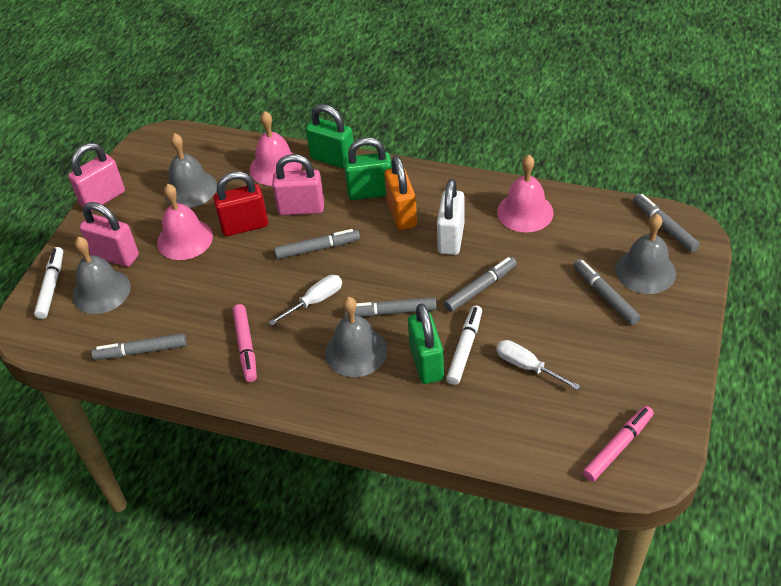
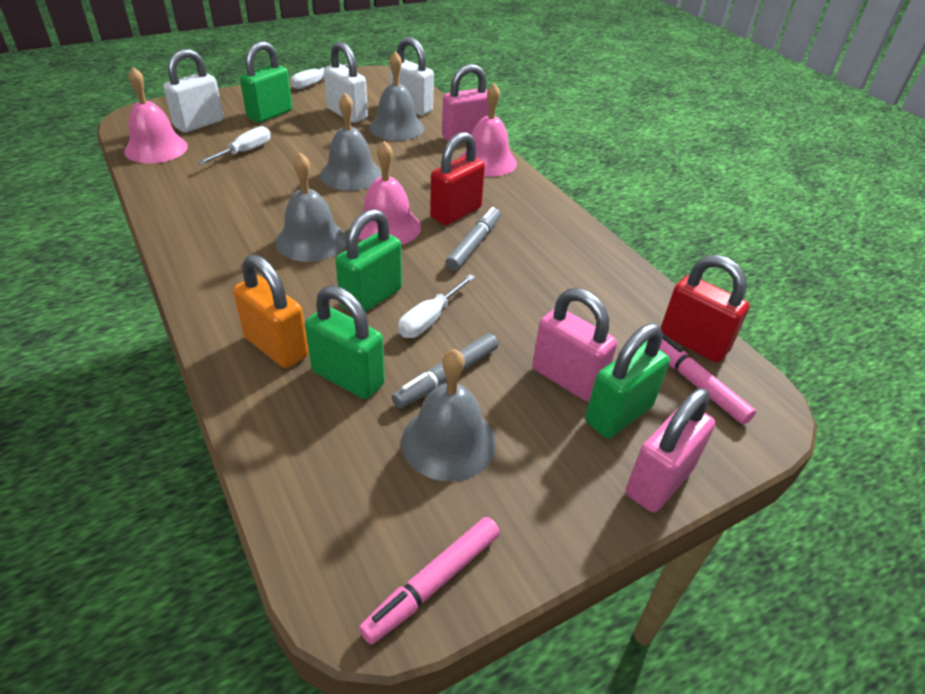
green padlock: [306,104,354,169] [344,137,392,200] [408,304,444,384] = 3 -> [240,41,292,123] [305,285,385,399] [335,209,402,312] [585,323,670,438] = 4
grey marker: [91,333,187,360] [274,229,360,259] [345,297,437,317] [444,257,517,312] [573,259,641,325] [633,193,700,252] = 6 -> [392,333,498,409] [445,207,500,271] = 2
red padlock: [213,171,268,236] = 1 -> [430,132,485,225] [661,255,750,363] = 2
white marker: [34,247,63,319] [446,305,482,385] = 2 -> none = 0
white padlock: [437,179,465,255] = 1 -> [163,49,224,133] [324,42,368,123] [389,37,434,116] = 3
white screwdriver: [268,275,342,326] [496,340,580,390] = 2 -> [197,126,271,165] [290,63,349,89] [398,274,475,338] = 3

